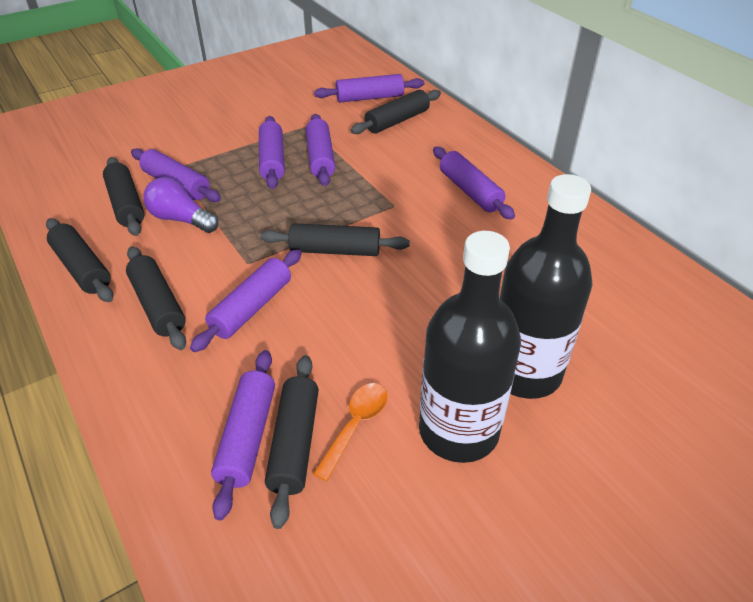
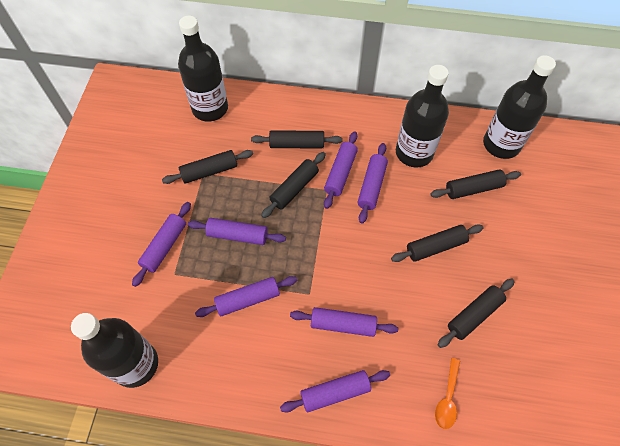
black bottle: [419,231,521,463] [499,174,593,399] = 2 -> [71,313,158,388] [178,16,228,121] [396,65,449,167] [483,55,556,159] = 4
purple light bulb: [143,177,218,233] = 1 -> none = 0

